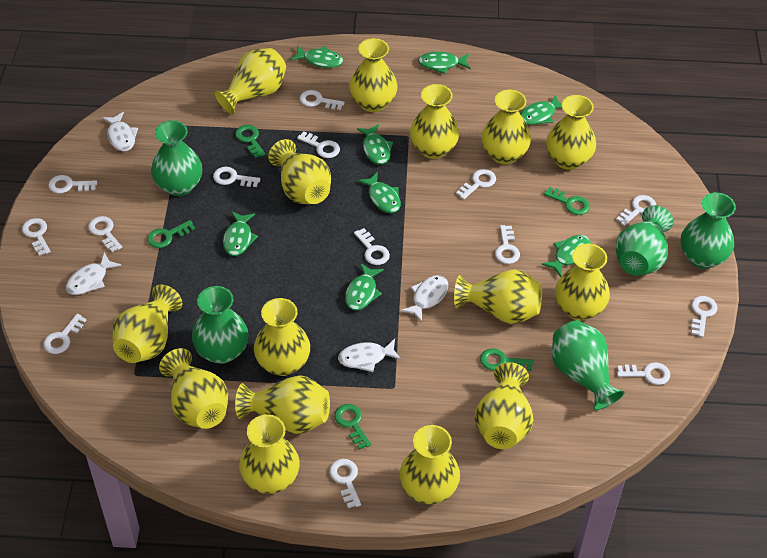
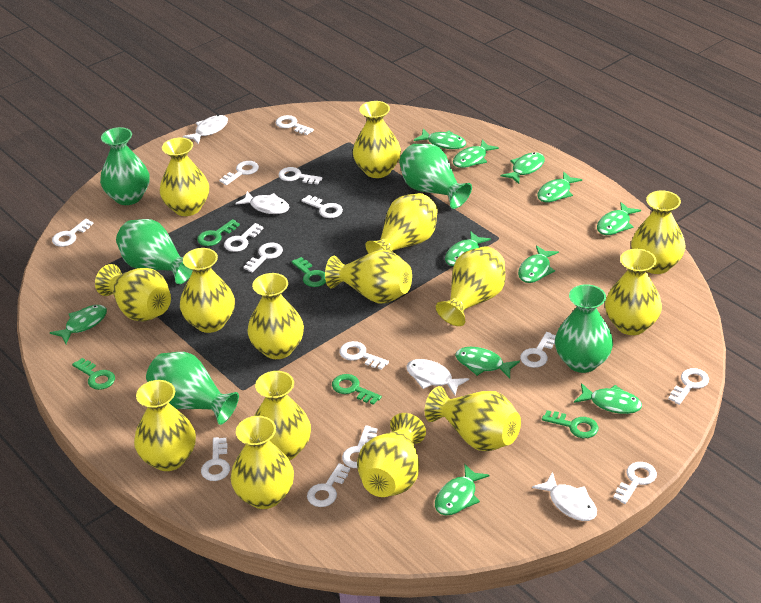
green fish: [223,211,258,256] [290,45,343,68] [345,263,384,311] [357,124,393,164] [357,172,401,213] [418,52,471,74] [520,95,562,125] [542,235,591,277] = 8 -> [50,305,107,344] [414,129,466,149] [435,463,490,516] [445,231,491,266] [453,140,499,168] [455,347,520,379] [500,152,545,184] [518,245,559,283] [537,171,582,202] [574,383,642,414] [597,202,641,235] = 11

